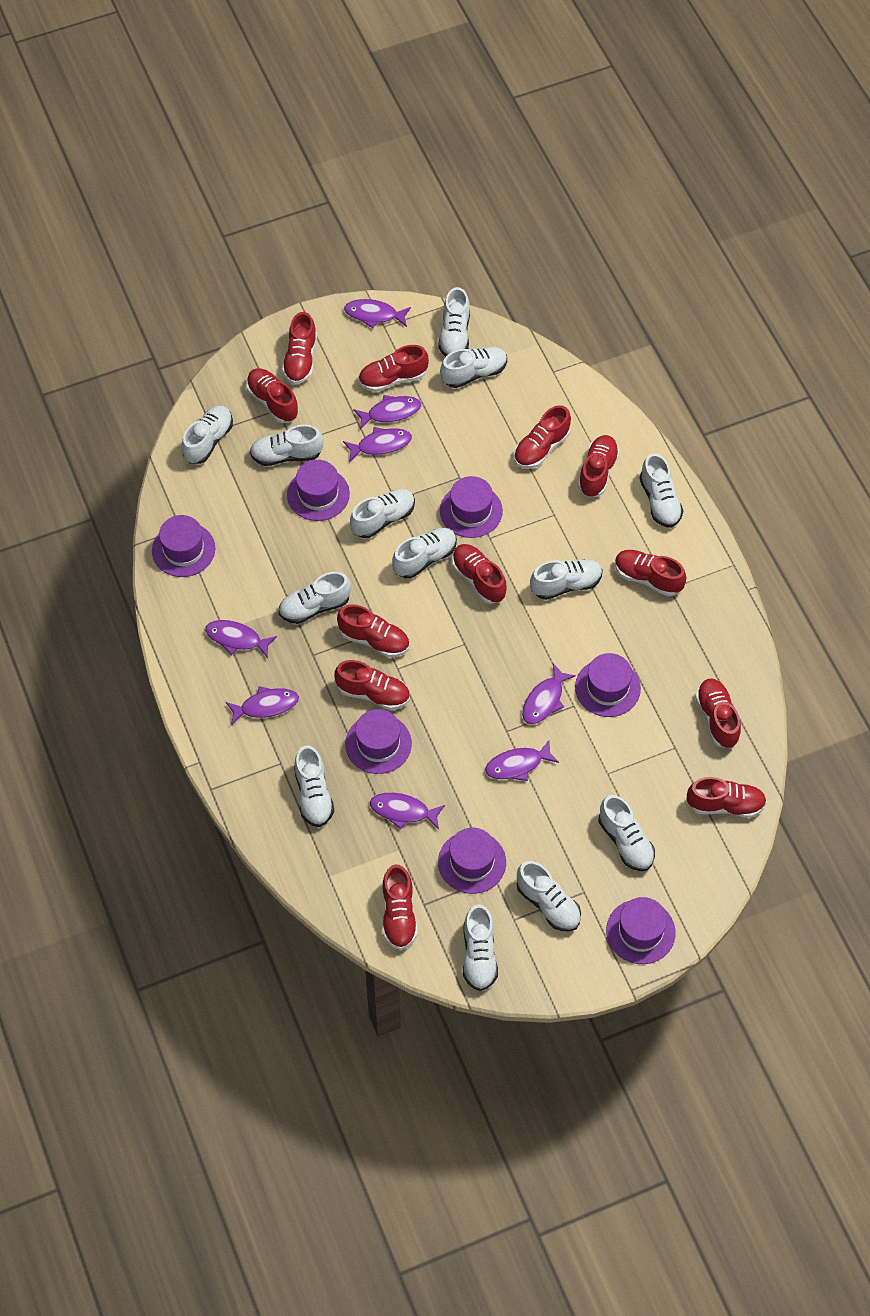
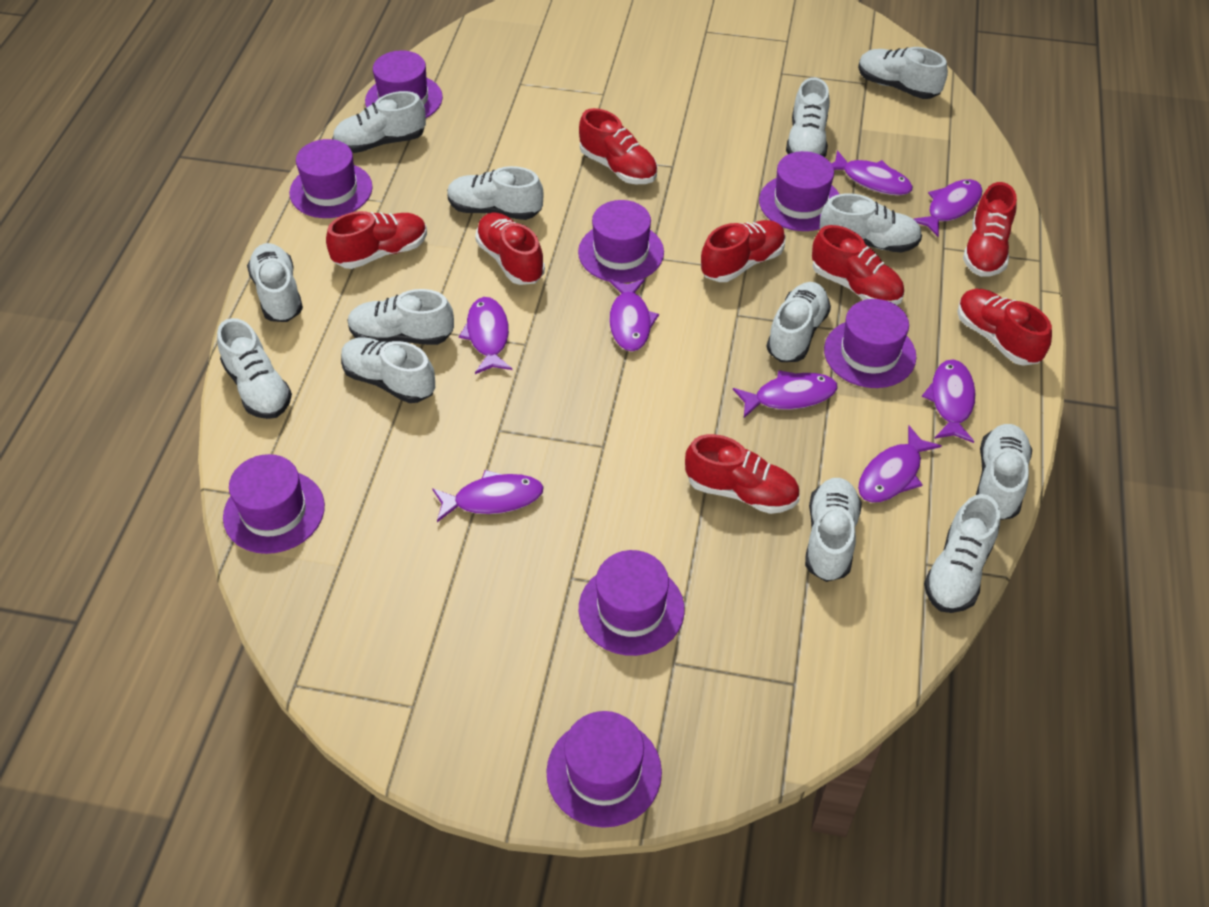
purple hat: [152,515,215,577] [287,460,350,521] [345,709,412,774] [438,828,506,894] [440,476,503,538] [575,653,641,717] [606,897,676,964] = 7 -> [223,454,325,554] [289,139,373,218] [365,50,443,118] [546,711,662,828] [578,200,664,283] [579,550,684,656] [759,151,839,231] [824,299,916,388] = 8
red shoe: [246,368,299,423] [282,312,317,384] [334,660,410,710] [337,604,410,657] [358,345,429,392] [382,864,418,950] [452,544,507,604] [514,405,571,468] [578,435,620,497] [615,550,686,596] [687,777,767,818] [695,679,741,748] = 12 -> [326,211,427,269] [475,212,545,285] [579,108,658,184] [685,434,800,514] [701,220,786,282] [812,225,904,305] [957,289,1052,366] [963,182,1017,277] = 8

